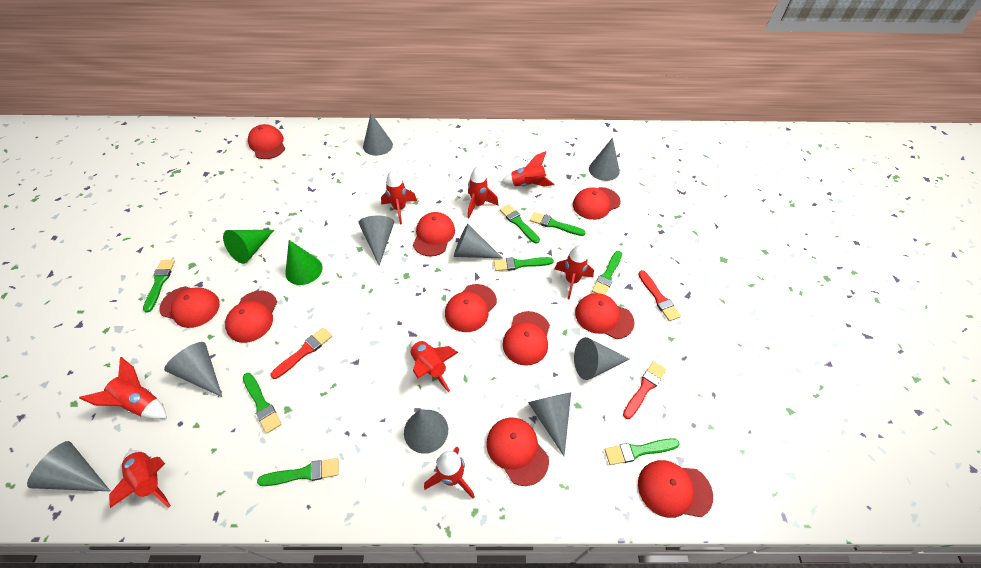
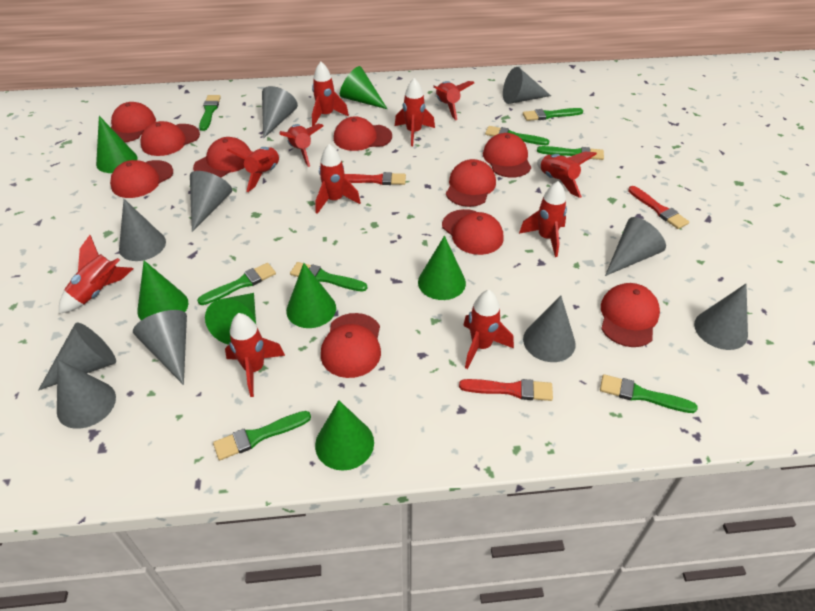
green cone: [223,230,274,264] [285,240,322,285] = 2 -> [96,116,138,173] [137,261,189,320] [205,293,256,345] [286,263,336,328] [315,400,374,470] [340,66,387,109] [418,236,466,300] = 7
grey cone: [27,441,110,491] [164,342,222,397] [359,216,394,265] [363,113,393,156] [404,410,448,454] [454,224,503,259] [528,392,571,456] [574,337,630,380] [589,138,620,181] = 9 -> [38,323,116,391] [57,360,116,429] [119,199,166,261] [133,310,187,385] [190,171,232,232] [262,86,298,138] [503,67,551,104] [523,295,576,362] [605,217,666,276] [694,284,748,350] = 10
red rocket: [79,357,167,419] [109,450,171,508] [381,170,417,224] [409,340,459,392] [424,447,475,498] [468,166,499,218] [501,151,555,187] [555,244,594,300] = 8 -> [59,235,133,314] [225,313,285,397] [227,147,280,192] [279,124,323,167] [312,62,349,126] [315,144,361,214] [395,78,435,146] [433,81,474,120] [463,290,514,369] [519,181,567,257] [537,152,597,198] = 11

